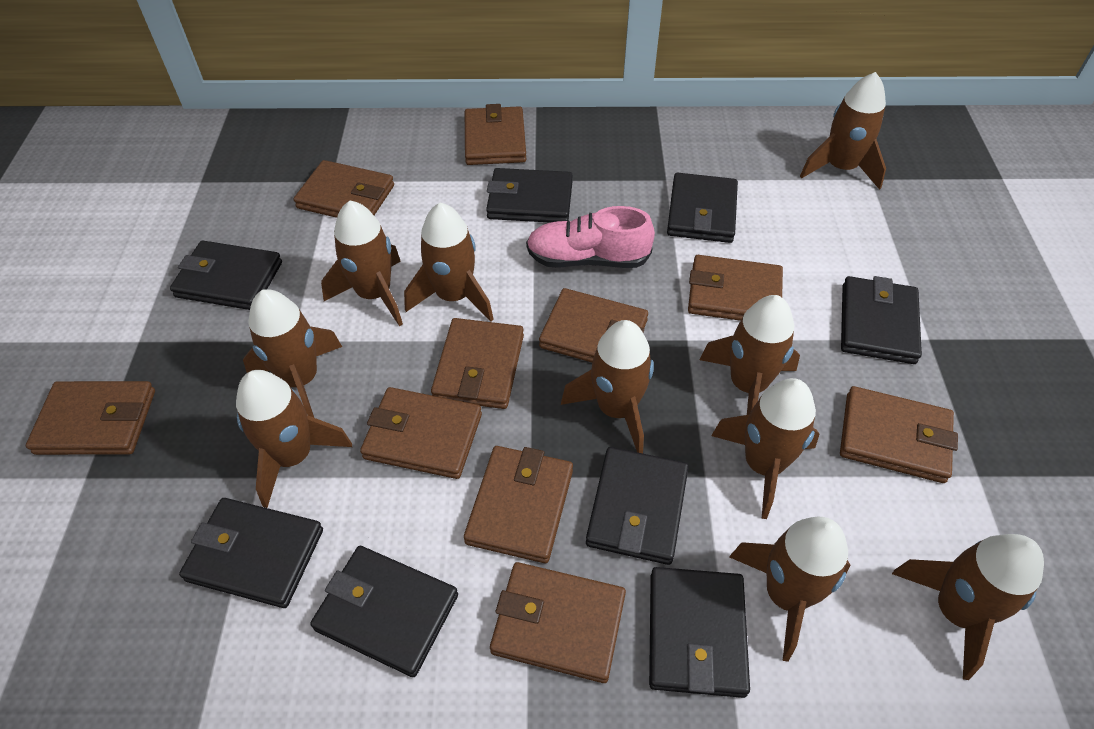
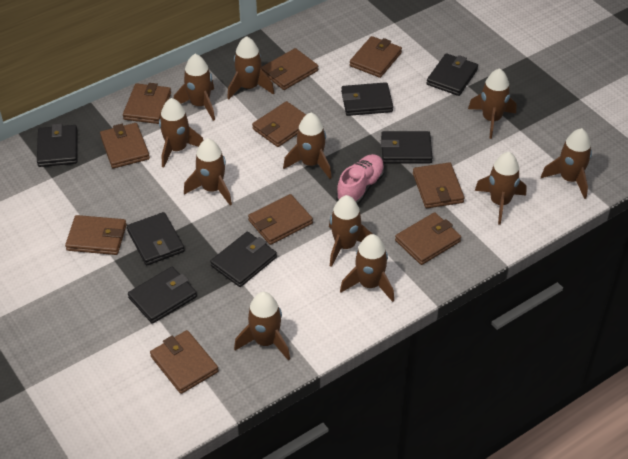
black wallet: [170,241,282,310] [179,498,323,608] [310,546,458,677] [486,168,573,223] [586,447,688,565] [649,567,750,698] [667,173,738,243] [841,276,922,364] = 8 -> [37,124,78,167] [127,212,185,265] [128,267,197,324] [210,232,277,287] [341,82,393,116] [381,131,433,163] [426,53,478,96] = 7
brown rocket: [236,370,352,508] [243,289,342,418] [321,200,403,326] [404,202,494,322] [561,320,654,453] [700,295,800,415] [711,378,819,519] [729,517,850,662] [800,72,886,190] [892,534,1044,680] = 10 -> [159,98,203,168] [174,54,215,121] [184,138,232,205] [227,36,274,100] [234,292,290,361] [283,113,332,179] [329,195,372,267] [340,234,394,302] [468,68,516,139] [475,152,527,225] [541,128,592,199] = 11

